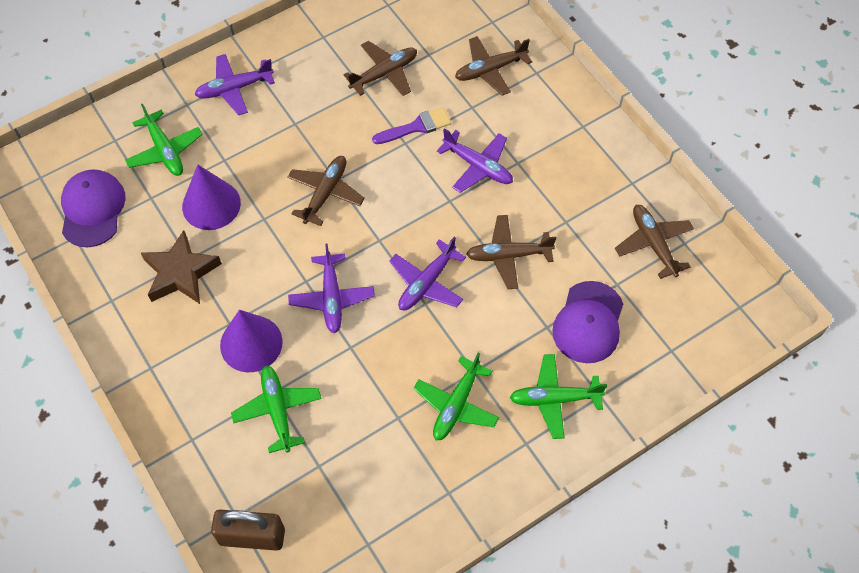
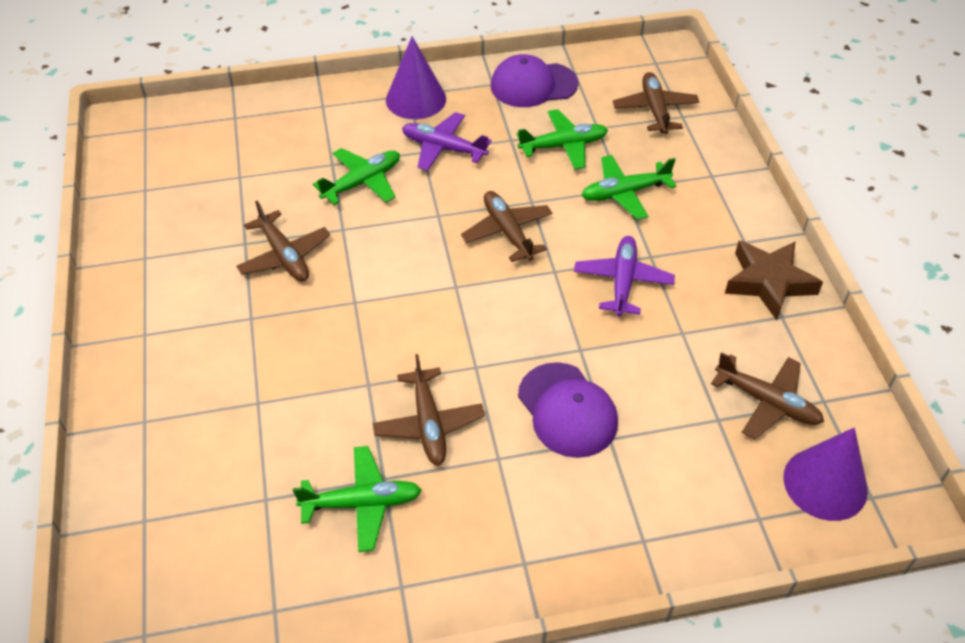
brown padlock: [211,510,285,551] = 1 -> none = 0
purple brush: [372,107,451,144] = 1 -> none = 0
purple plane: [194,54,275,115] [288,244,375,334] [389,237,466,310] [437,128,513,193] = 4 -> [402,112,492,171] [574,236,675,317] = 2

